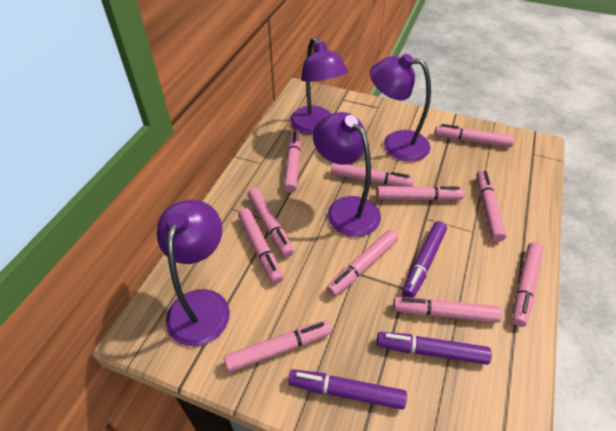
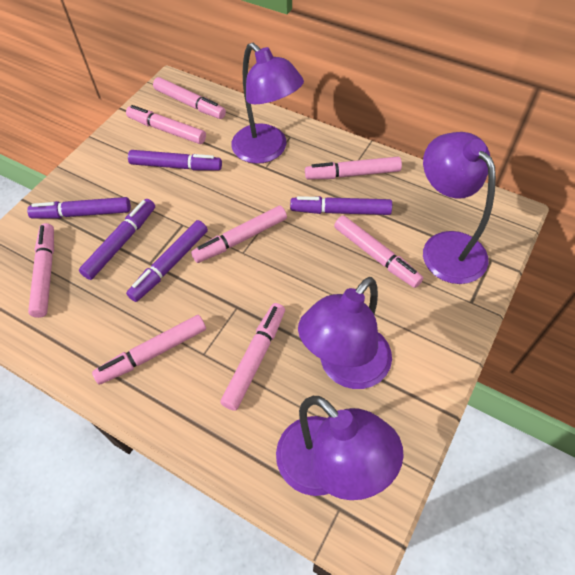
pink marker: [224,320,332,372] [238,208,283,284] [248,188,294,258] [284,131,301,193] [326,230,398,297] [331,163,414,187] [377,186,464,201] [393,297,502,323] [434,124,515,147] [477,170,506,242] [512,242,544,327] = 11 -> [28,223,54,318] [92,315,206,385] [126,105,206,144] [153,77,226,119] [191,205,287,263] [220,303,285,411] [305,157,402,180] [334,215,423,288] = 8
purple marker: [288,369,407,410] [377,332,492,365] [402,221,447,297] = 3 -> [27,197,131,219] [79,199,155,280] [126,220,208,302] [128,150,222,171] [290,196,392,215] = 5

